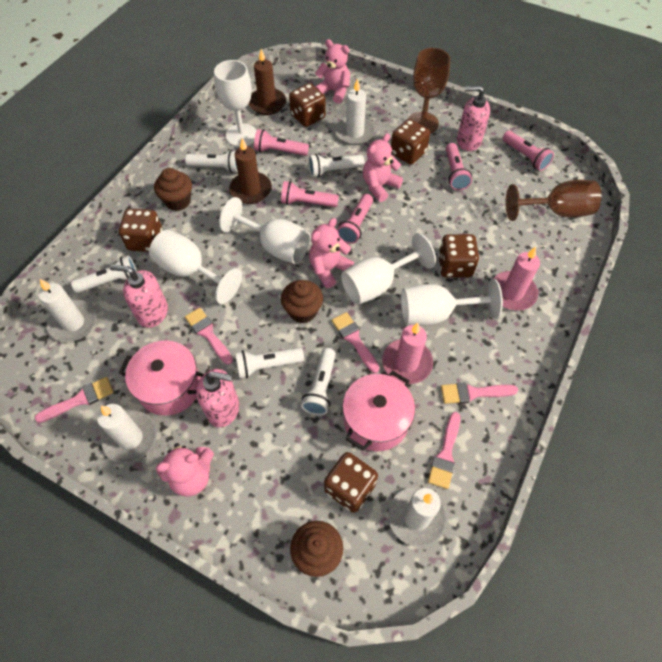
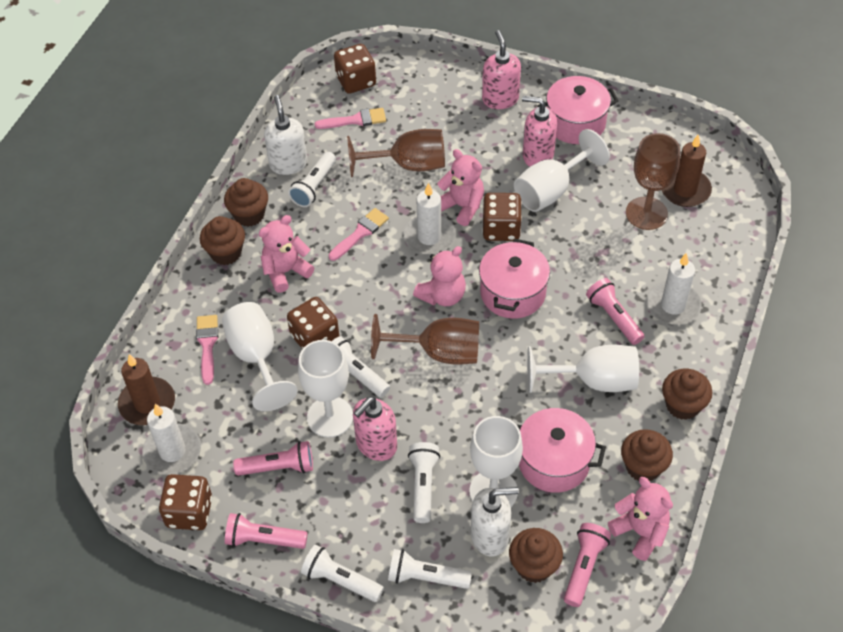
brown cupcake: [154,168,192,211] [281,280,323,323] [290,521,343,577] = 3 -> [200,216,245,265] [224,178,268,227] [509,528,563,583] [621,429,673,481] [662,369,712,420] = 5
brown dice: [119,208,163,252] [289,83,326,127] [324,452,378,513] [391,119,430,165] [438,234,479,278] = 5 -> [159,474,212,530] [287,297,339,349] [334,44,376,94] [482,193,522,241] = 4
brown goblet: [408,48,450,134] [505,180,601,221] = 2 -> [347,129,445,177] [371,314,479,365] [626,133,680,230] = 3
pink brush: [35,377,114,423] [185,308,233,364] [332,312,379,373] [428,412,460,489] [441,382,518,404] = 5 -> [196,315,218,385] [314,108,386,129] [329,208,389,261] = 3
pink candle: [382,323,433,384] [493,247,540,311] = 2 -> none = 0
pink flashlight: [254,129,309,156] [281,181,339,207] [337,194,373,244] [446,143,472,191] [502,131,554,171] = 5 -> [225,513,308,549] [233,441,313,476] [564,523,611,607] [586,278,645,345] = 4
pink pot: [118,341,204,415] [342,371,415,451] = 2 -> [479,239,550,319] [517,408,606,493] [538,76,619,144] = 3
white candle: [38,279,97,342] [97,404,157,463] [335,78,375,145] [388,487,447,547] = 4 -> [142,404,201,475] [403,183,456,255] [647,253,702,325] = 3
white soap dispenser: none = 0 -> [264,95,308,175] [471,487,519,556] = 2

